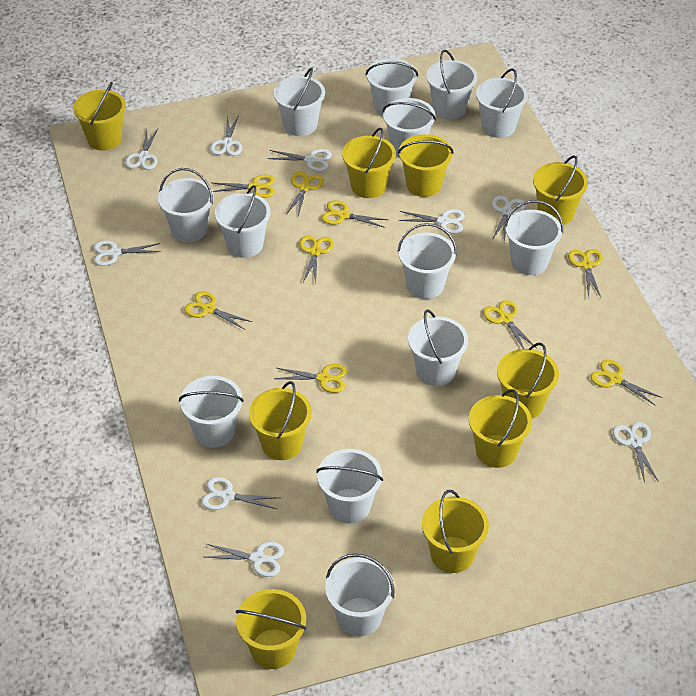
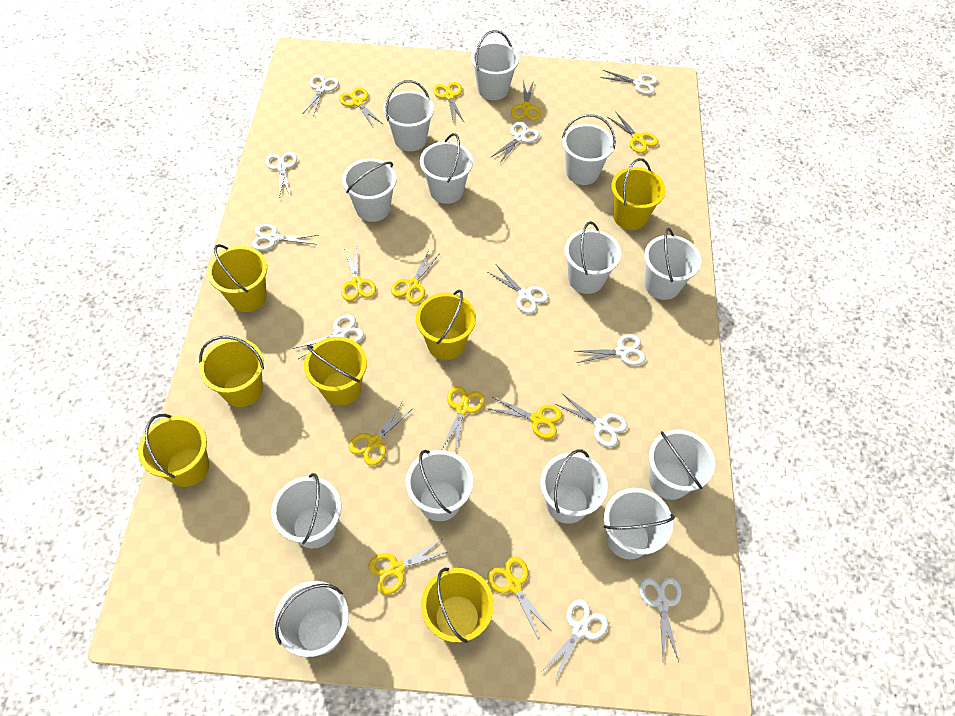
white scissors: [93,240,161,266] [125,129,158,170] [201,477,280,510] [206,542,284,577] [210,115,242,156] [267,149,332,172] [398,209,465,234] [492,196,526,242] [613,422,659,483] = 9 -> [252,224,319,251] [265,152,297,197] [292,315,364,359] [303,75,339,116] [488,265,549,314] [491,122,540,163] [541,599,608,683] [555,394,627,447] [576,334,646,366] [600,70,657,95] [639,577,682,662] = 11
yellow bucket: [73,82,126,151] [236,589,306,669] [249,381,312,460] [342,128,396,198] [398,134,454,197] [422,490,489,573] [469,389,532,468] [497,343,559,419] [533,155,588,225] = 9 -> [138,414,209,487] [199,336,264,407] [207,244,267,312] [304,337,367,405] [416,290,476,360] [421,568,494,643] [611,158,666,230] = 7
yellow scissors: [184,291,252,330] [213,174,275,198] [274,364,347,393] [286,172,324,216] [299,235,334,284] [321,201,388,228] [483,300,536,349] [568,249,603,298] [590,360,663,406] = 9 -> [339,87,383,127] [341,247,376,301] [349,402,412,466] [368,539,449,595] [391,250,439,304] [433,82,464,122] [441,386,485,452] [487,557,551,638] [489,397,562,439] [511,80,541,120] [607,112,658,153] = 11

